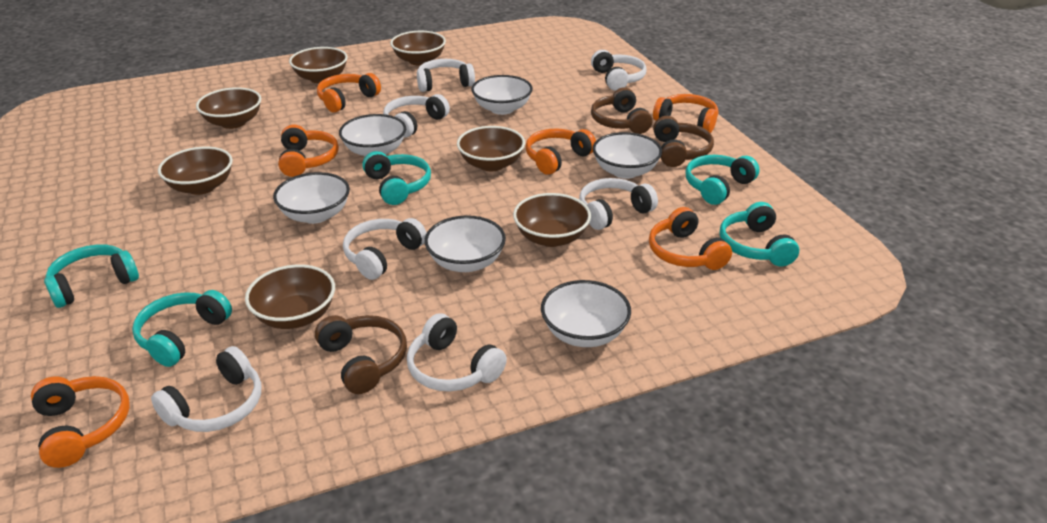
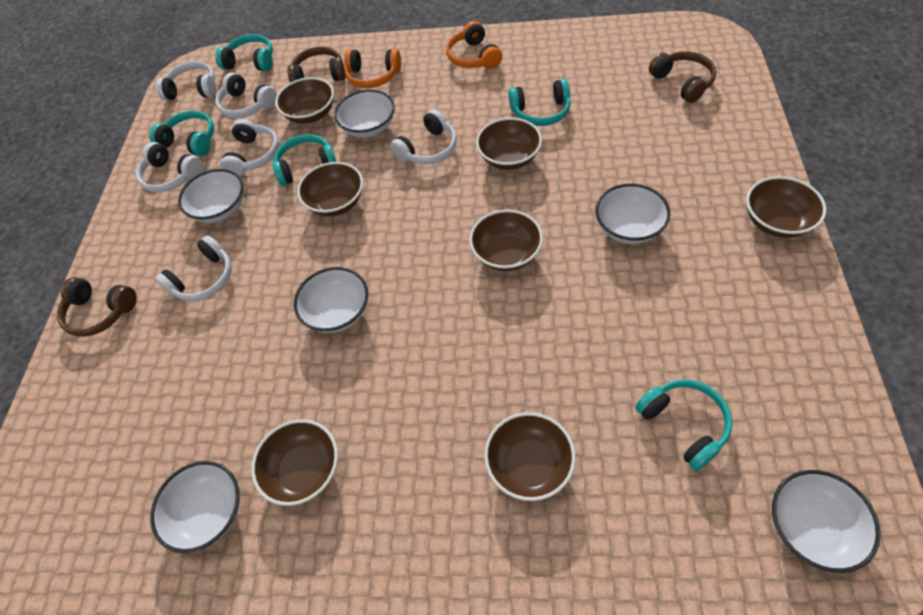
orange headphones: [31,376,130,468] [278,125,339,177] [317,73,381,113] [526,129,596,175] [649,207,732,270] [653,94,718,133] = 6 -> [344,49,401,88] [446,21,502,69] = 2
white headphones: [151,346,261,432] [343,218,427,280] [383,94,450,138] [407,313,507,391] [417,59,475,92] [579,178,658,230] [591,50,646,91] = 7 -> [136,142,203,192] [155,235,232,301] [156,61,216,101] [215,73,277,118] [220,119,279,176] [390,109,457,164] = 6

